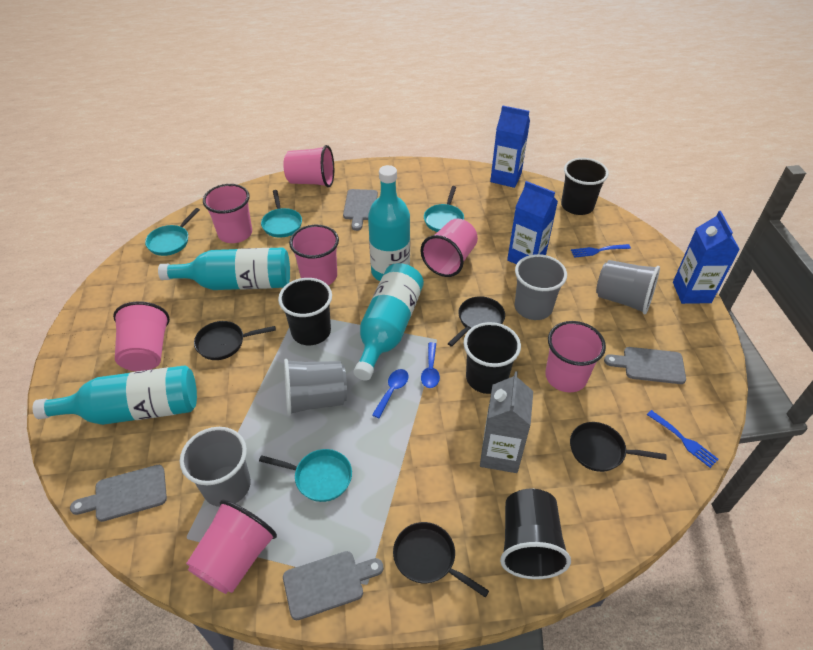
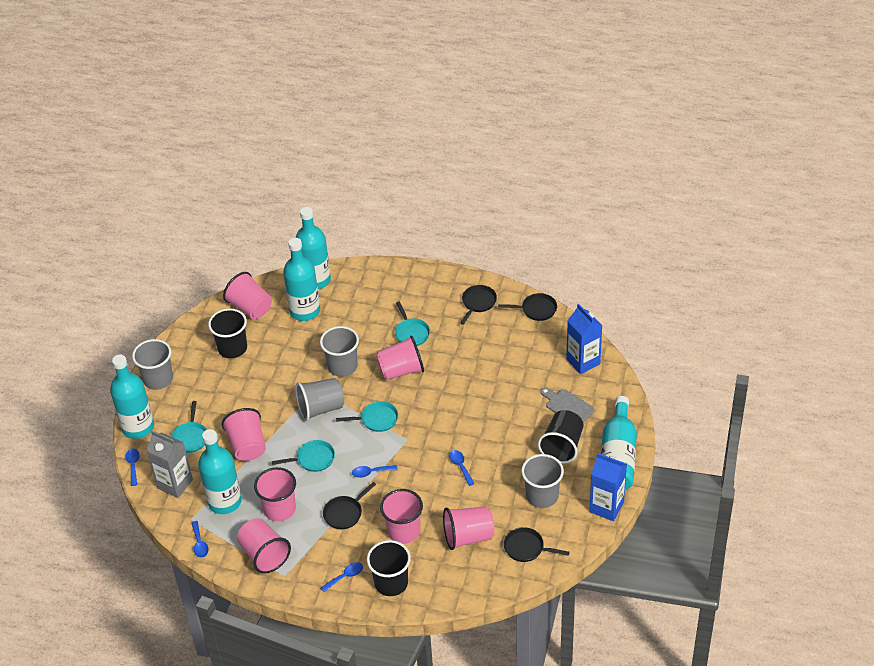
black cup: [278,278,332,345] [464,322,521,394] [500,488,571,579] [561,158,609,215] = 4 -> [208,309,247,358] [367,540,411,596] [538,410,584,463] = 3
blue carton: [490,105,530,188] [507,181,558,264] [673,211,740,304] = 3 -> [566,304,602,374] [589,453,627,521] = 2
blue fork: [571,244,631,258] [647,410,719,468] = 2 -> none = 0
blue spoon: [372,369,409,418] [421,342,440,388] = 2 -> [125,448,139,486] [192,521,209,558] [321,562,363,592] [352,465,398,478] [449,450,475,486] = 5
grey cutting board: [70,465,167,522] [283,551,384,620] [343,189,378,231] [604,347,686,384] = 4 -> [540,387,595,422] = 1
turquoise bottle: [33,365,197,425] [158,247,290,290] [353,263,424,381] [368,165,410,281] = 4 -> [110,355,154,439] [198,429,242,514] [283,238,320,321] [296,207,331,289] [601,396,637,490] = 5

